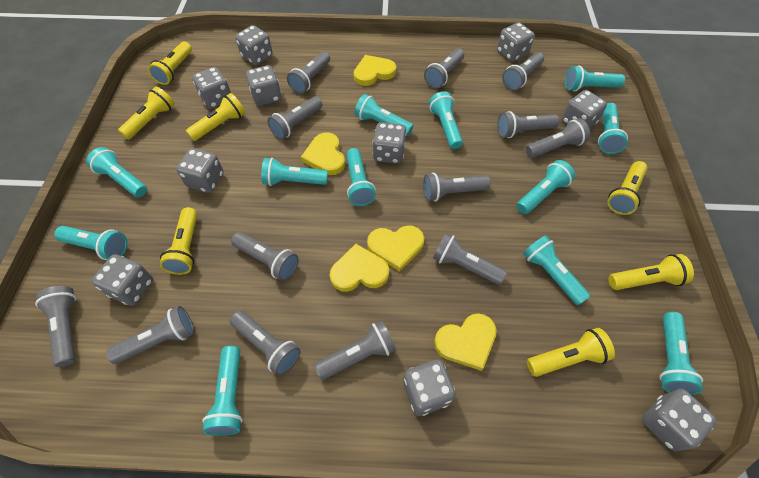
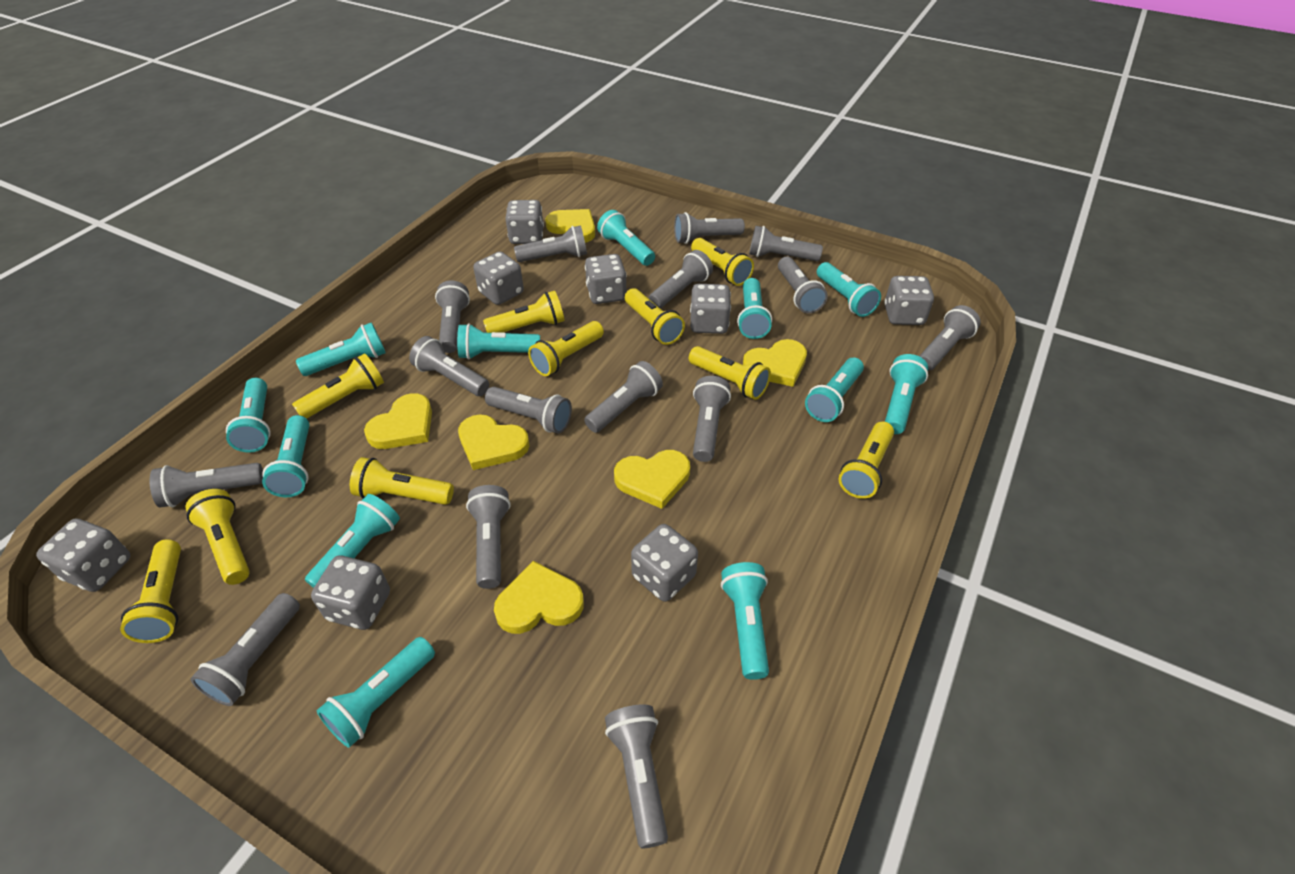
grey dice: [92,254,153,306] [176,148,224,193] [192,67,231,109] [235,25,273,65] [246,65,282,106] [372,122,407,164] [403,359,456,416] [497,22,535,62] [561,90,607,129] [642,389,717,451] = 10 -> [36,519,131,592] [311,555,390,630] [473,251,524,305] [505,200,544,244] [585,254,627,304] [631,524,698,602] [690,284,731,334] [884,276,934,325] = 8
grey flashlight: [35,286,76,367] [106,306,194,364] [230,311,301,376] [231,232,299,281] [267,97,322,140] [287,51,330,94] [314,321,396,380] [423,173,490,202] [424,48,464,88] [433,233,507,285] [497,111,559,138] [502,52,544,90] [526,118,590,158] = 13 -> [150,463,263,508] [191,593,300,706] [409,336,489,396] [435,280,470,353] [466,485,511,589] [485,387,572,433] [514,225,587,262] [584,361,663,433] [605,704,668,849] [649,250,713,308] [674,212,745,244] [693,376,731,462] [749,226,823,261] [778,257,828,313] [919,305,981,371] = 15
yellow flashlight: [118,86,175,139] [148,42,192,85] [160,207,198,275] [186,93,245,141] [527,328,615,377] [607,161,648,215] [608,254,694,290] = 7 -> [120,539,181,643] [185,489,250,585] [292,353,384,419] [350,457,454,505] [483,291,564,333] [528,321,604,376] [625,288,685,345] [689,346,771,400] [691,238,754,286] [839,422,894,499] = 10
yellow heart: [301,132,345,175] [330,244,389,292] [354,55,396,86] [367,225,424,271] [434,313,497,371] = 5 -> [364,393,432,449] [458,414,530,470] [494,561,584,634] [545,209,595,243] [614,450,690,509] [743,339,807,387] = 6

